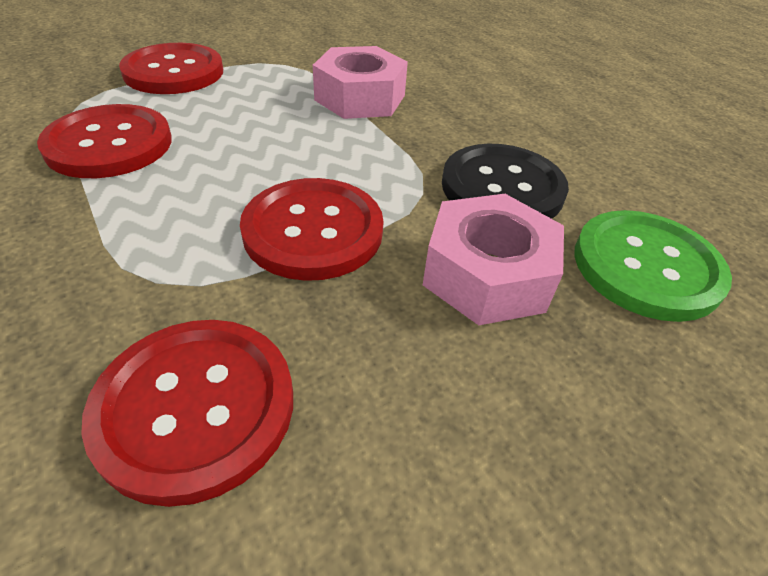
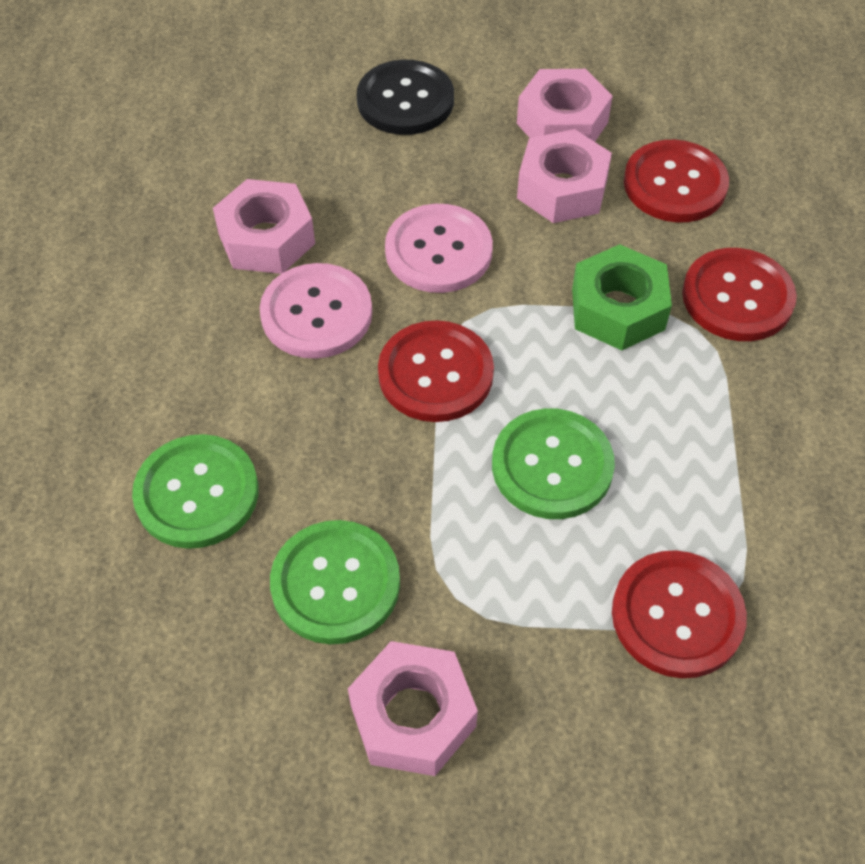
green button: [574,210,732,322] = 1 -> [132,434,259,549] [270,520,400,644] [492,408,615,519] = 3
green nut: none = 0 -> [572,244,672,350] = 1
pink button: none = 0 -> [260,263,372,359] [385,204,493,293] = 2
pink nut: [313,46,408,119] [423,194,564,325] = 2 -> [213,179,315,274] [348,641,478,776] [517,69,613,142] [517,129,612,223] = 4

